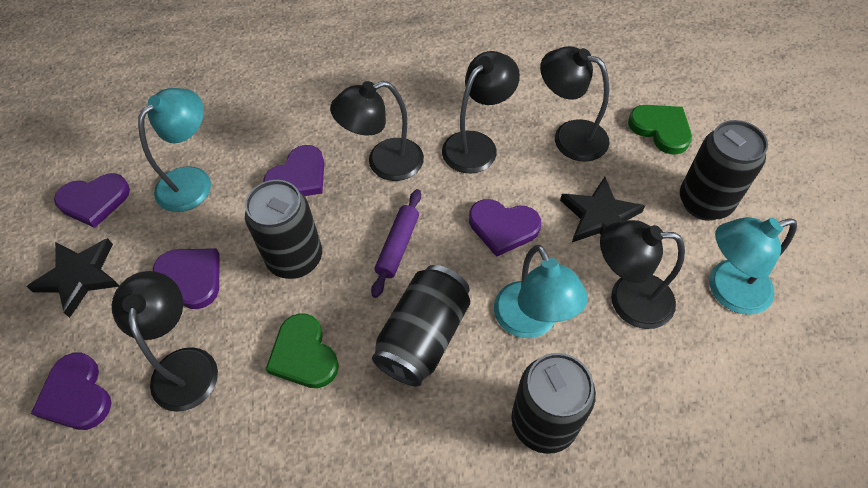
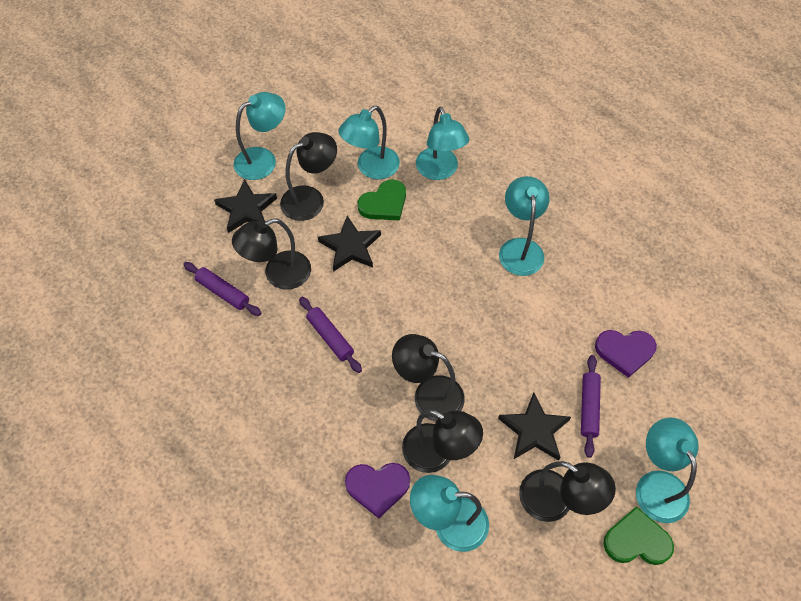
black can: [245,180,322,279] [372,265,470,386] [511,353,596,454] [680,120,768,221] = 4 -> none = 0
black star: [27,238,119,318] [560,177,645,242] = 2 -> [214,179,277,233] [318,215,381,272] [498,392,571,461] = 3
purple heart: [31,352,111,430] [54,173,130,228] [153,248,220,309] [263,145,324,196] [469,199,541,257] = 5 -> [345,463,410,518] [595,330,657,378] = 2
purple rolling pin: [371,189,421,298] = 1 -> [183,262,261,316] [299,297,362,373] [581,355,601,458] = 3
turquoise lamp: [138,88,211,212] [494,245,588,338] [709,217,797,315] = 3 -> [234,92,285,180] [338,106,400,179] [410,475,489,552] [416,106,469,180] [499,176,550,276] [636,417,699,523] = 6

